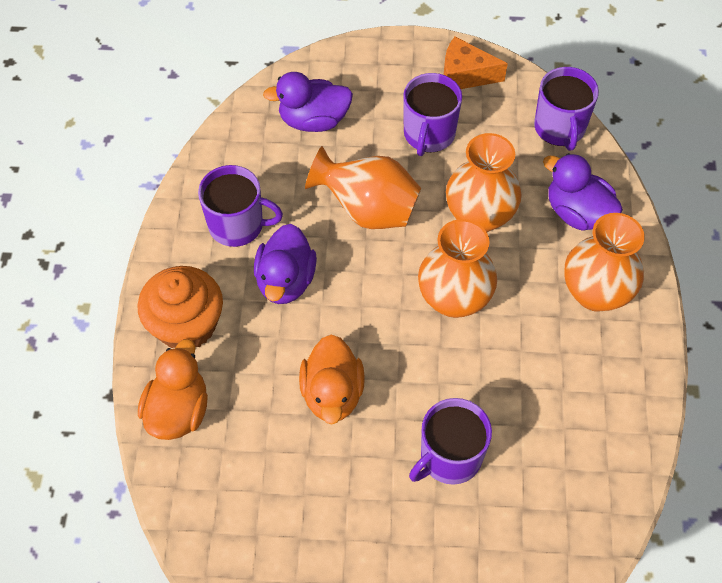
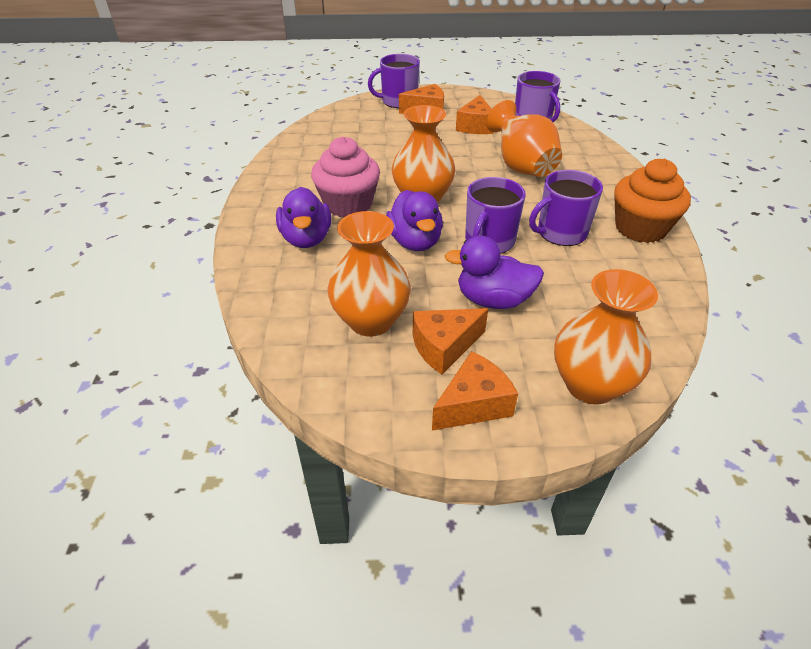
orange cheese: [443,37,508,89] = 1 -> [399,84,444,114] [413,308,488,375] [432,351,518,431] [456,95,494,134] = 4
orange duck: [138,339,208,440] [299,335,365,425] = 2 -> none = 0
pink cupcake: none = 0 -> [311,137,380,217] = 1

